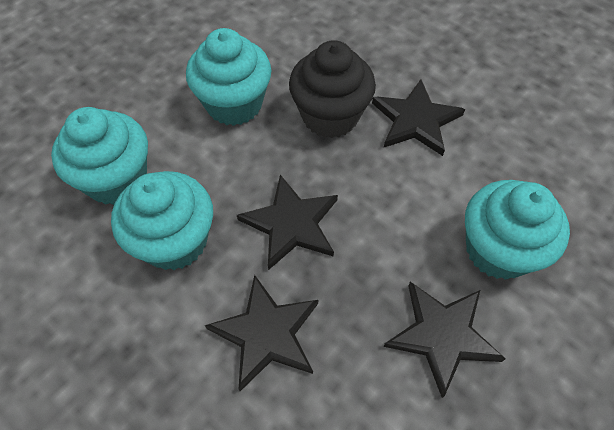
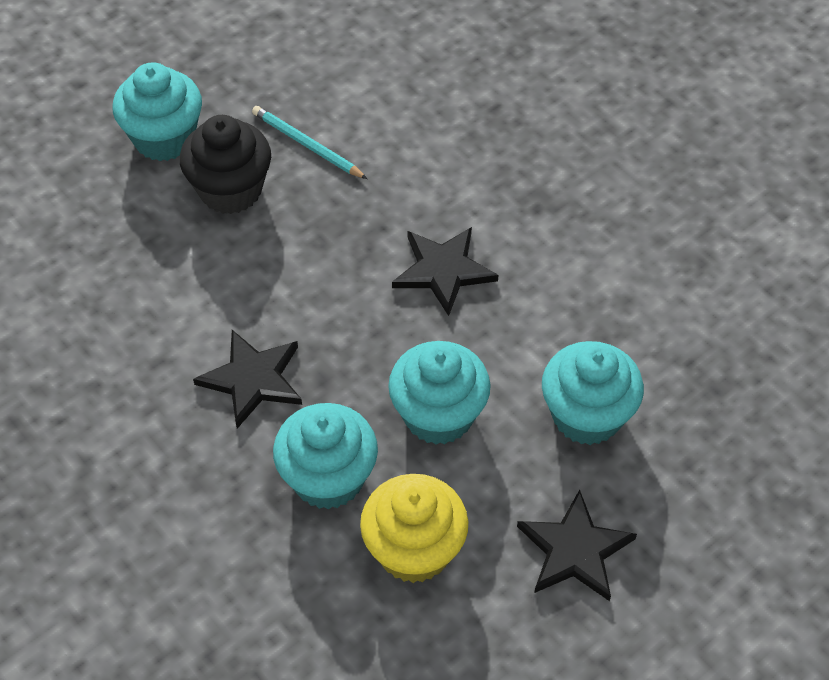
black star: [205,275,318,391] [237,175,338,270] [372,79,465,156] [383,282,506,398] = 4 -> [193,330,302,428] [392,227,498,316] [517,490,637,601] = 3
turquoise pencil: none = 0 -> [252,106,367,179] = 1
yellow cupcake: none = 0 -> [360,474,468,583] = 1

